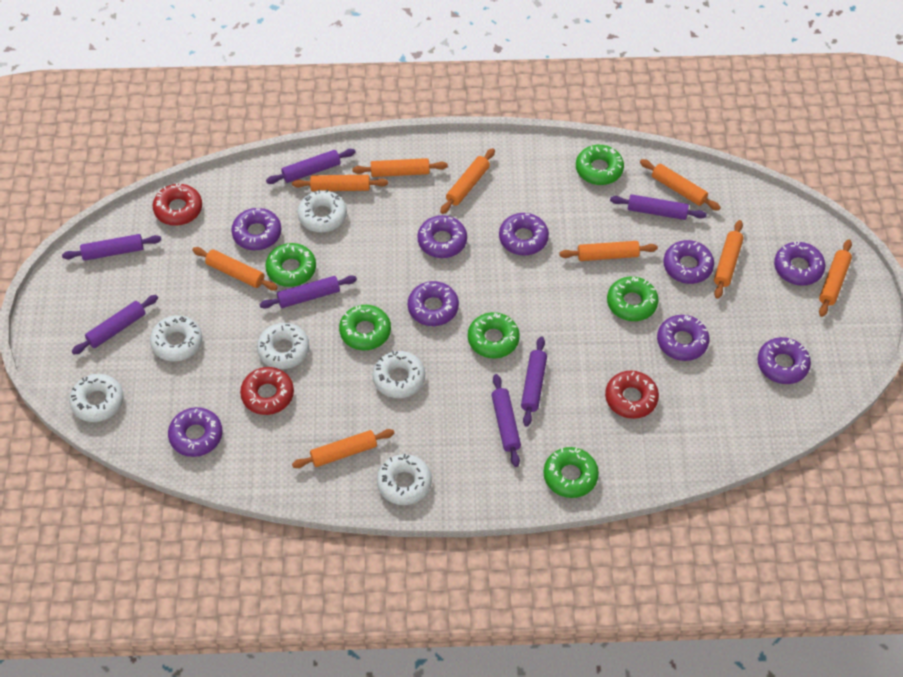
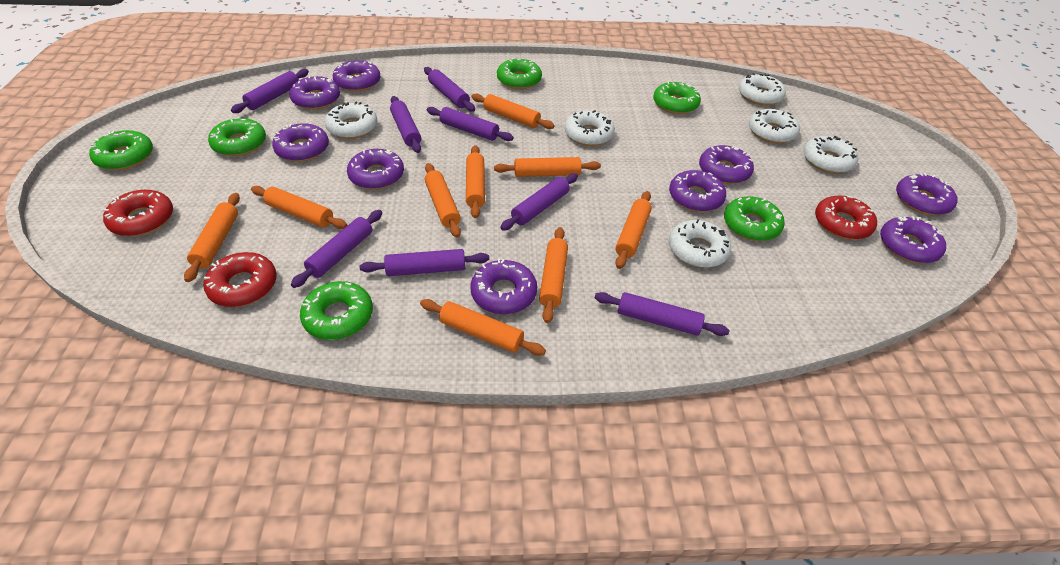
purple rolling pin: [62,234,161,261] [72,295,158,355] [259,275,357,309] [266,149,356,184] [491,374,521,467] [521,336,547,427] [610,194,707,220] = 7 -> [231,69,309,113] [291,210,382,288] [360,249,489,276] [390,96,421,153] [424,67,475,112] [427,107,514,141] [500,173,578,231] [595,292,729,336] = 8

